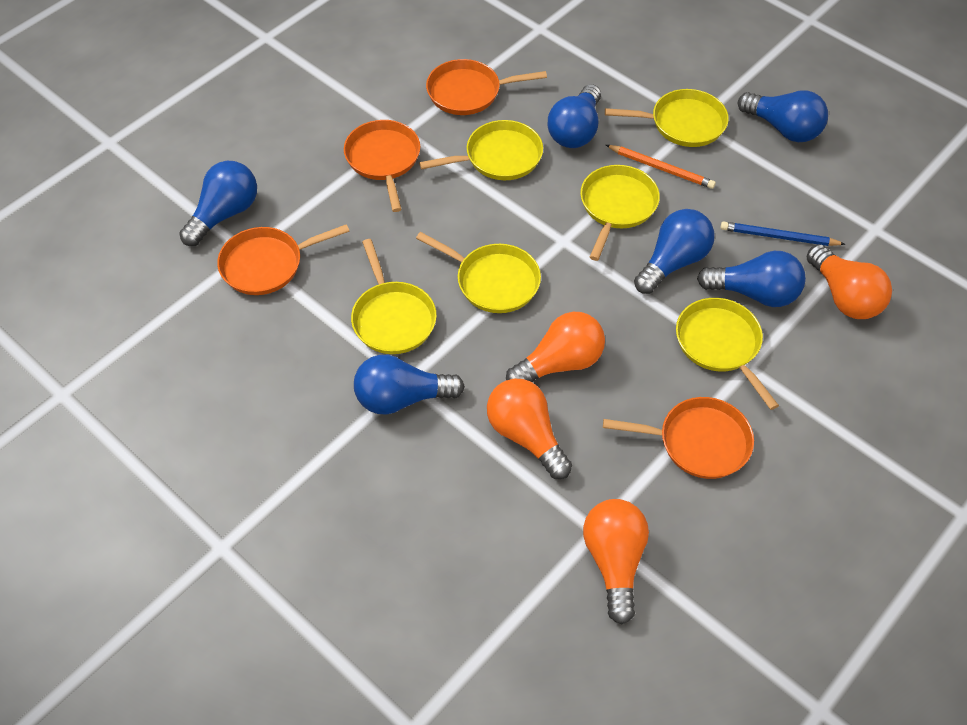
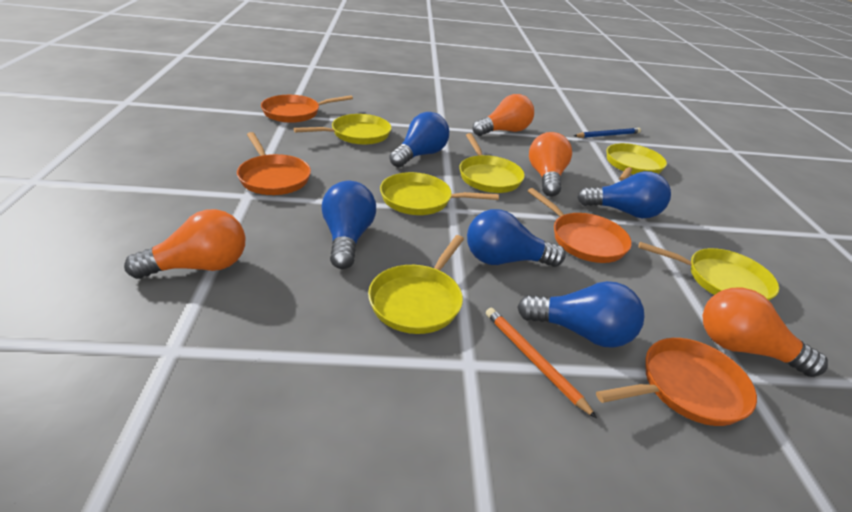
blue light bulb: [179,161,257,246] [354,355,465,415] [548,84,601,148] [634,209,715,294] [697,251,806,307] [738,90,828,142] = 6 -> [322,181,376,269] [389,112,449,168] [467,209,566,267] [517,281,644,348] [577,171,671,218] = 5

